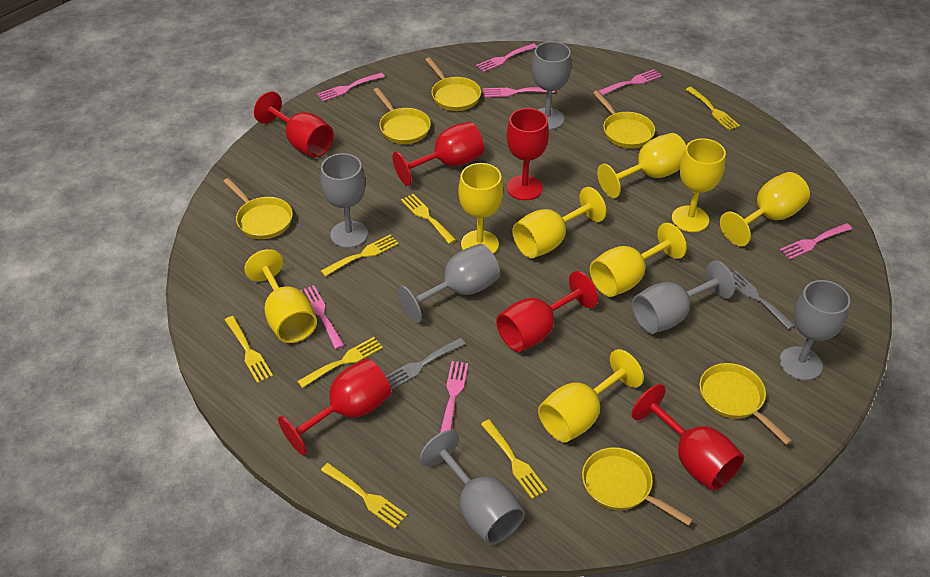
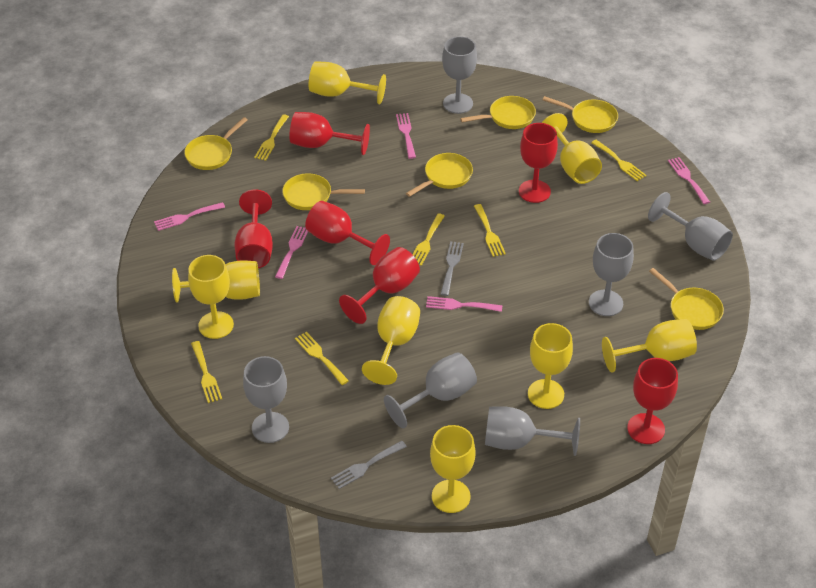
pink fork: [300,285,345,349] [317,72,385,102] [440,361,468,433] [476,43,537,72] [483,87,555,97] [599,69,662,95] [780,223,852,259] = 7 -> [154,202,225,231] [275,226,308,279] [396,113,416,159] [426,296,503,312] [668,157,710,204] = 5
yellow fork: [225,316,273,383] [297,337,383,388] [321,235,399,276] [321,463,407,529] [401,194,456,244] [481,419,547,499] [685,87,740,131] = 7 -> [191,341,222,403] [254,114,289,161] [295,332,349,385] [413,213,445,266] [474,204,506,257] [591,140,646,181] = 6

